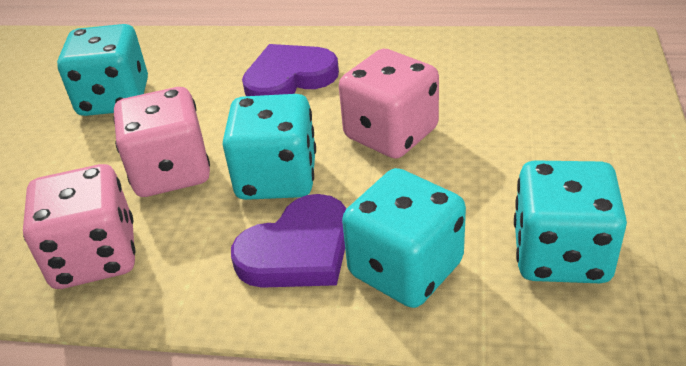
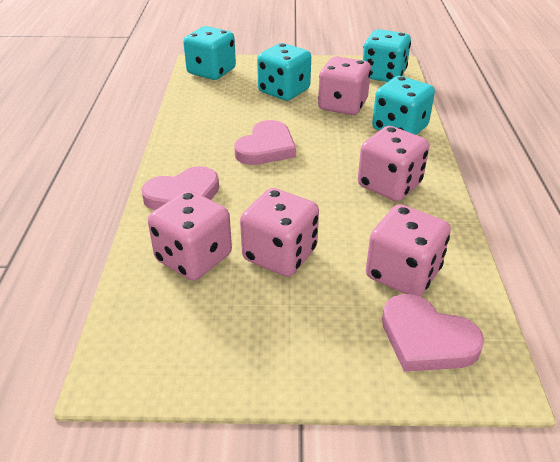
pink dice: [23,164,135,289] [113,87,210,197] [339,49,439,159] = 3 -> [148,190,232,281] [240,188,319,277] [318,56,371,115] [358,126,429,201] [366,204,451,296] = 5
pink heart: none = 0 -> [141,166,219,210] [234,120,296,165] [382,294,484,372] = 3
purple heart: [231,194,347,288] [242,44,339,96] = 2 -> none = 0

